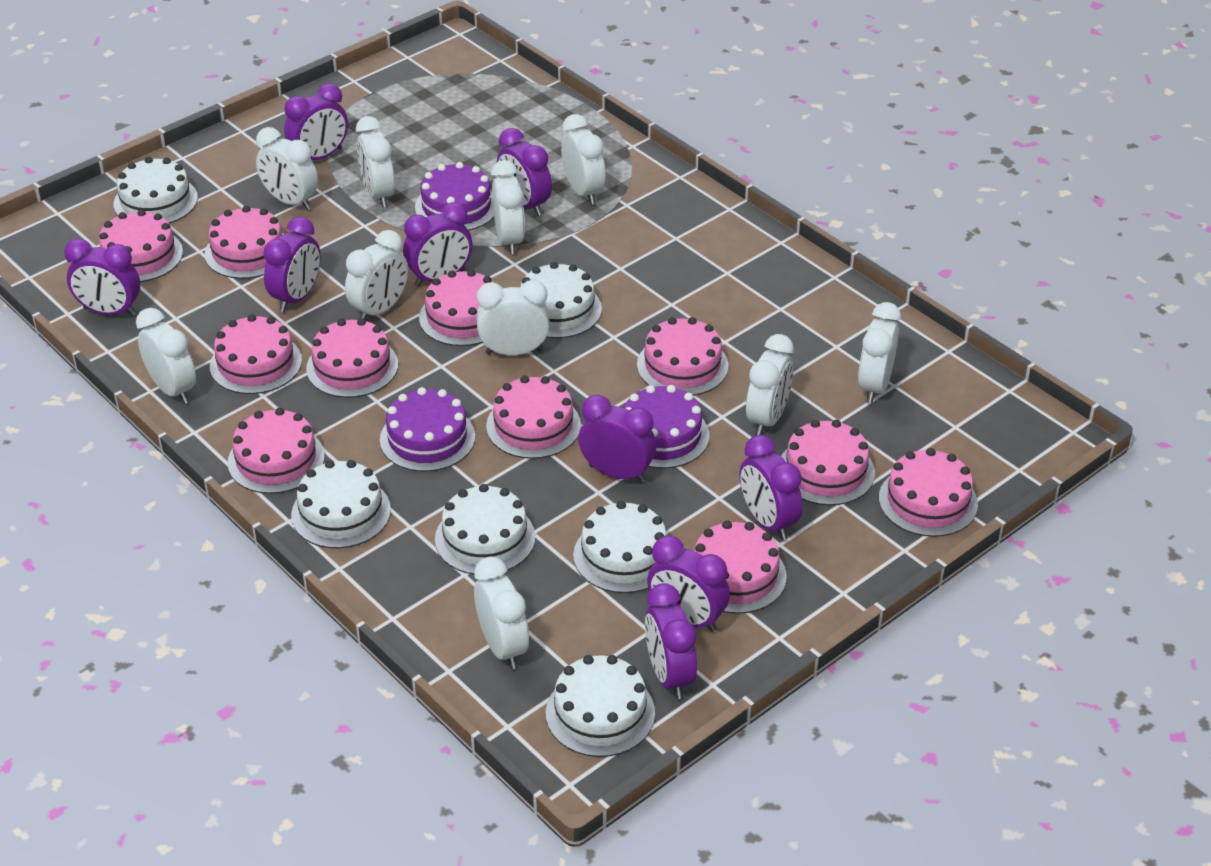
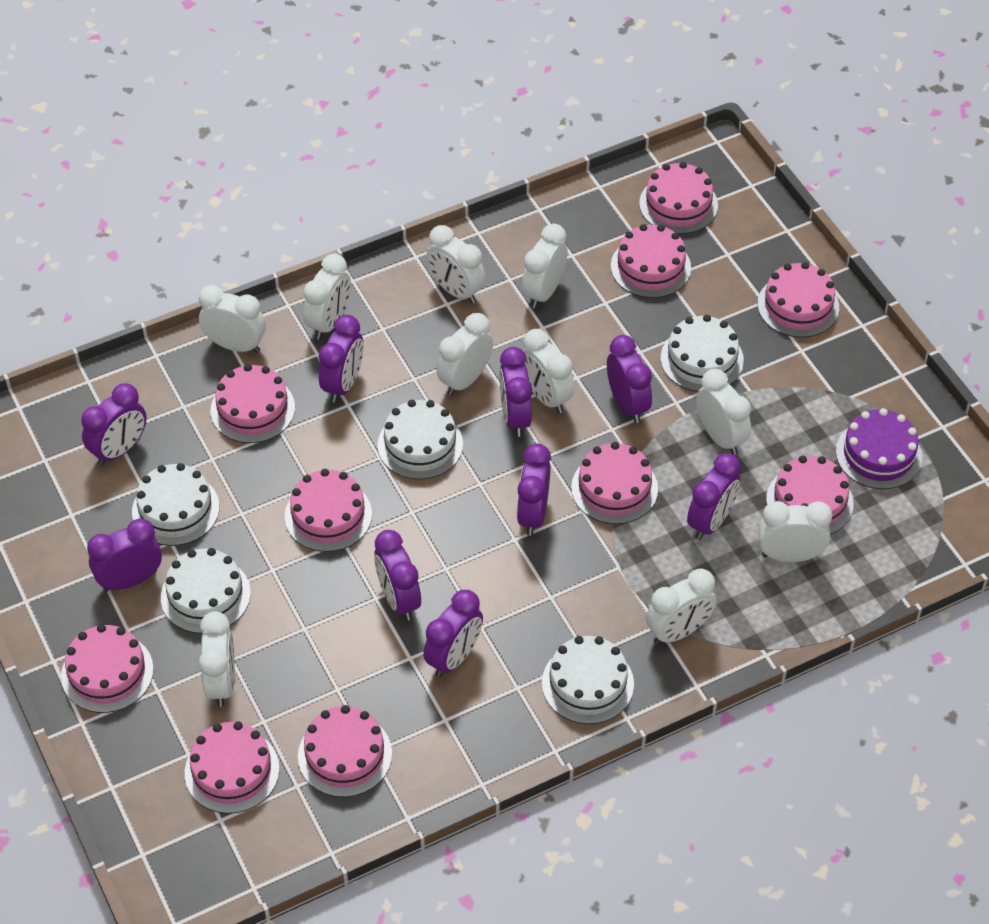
pink cake: [99,209,183,282] [204,206,283,279] [210,314,302,394] [228,408,325,494] [306,318,398,398] [419,270,494,346] [486,376,581,459] [637,317,729,396] [694,521,787,614] [781,420,875,505] [879,448,978,537] = 11 -> [61,624,154,713] [185,721,279,814] [211,364,295,443] [285,469,372,552] [298,705,392,797] [571,442,658,524] [611,224,691,298] [639,162,718,234] [758,262,839,338] [766,456,854,535] = 10
purple cake: [380,387,475,472] [415,162,494,231] [624,385,709,468] = 3 -> [836,408,922,489] = 1
white cake: [114,157,198,224] [291,460,391,548] [435,484,535,574] [520,262,602,338] [546,655,655,757] [573,501,667,593] = 6 -> [132,463,220,546] [161,548,251,634] [378,400,463,480] [542,636,634,724] [661,315,744,392] = 5

